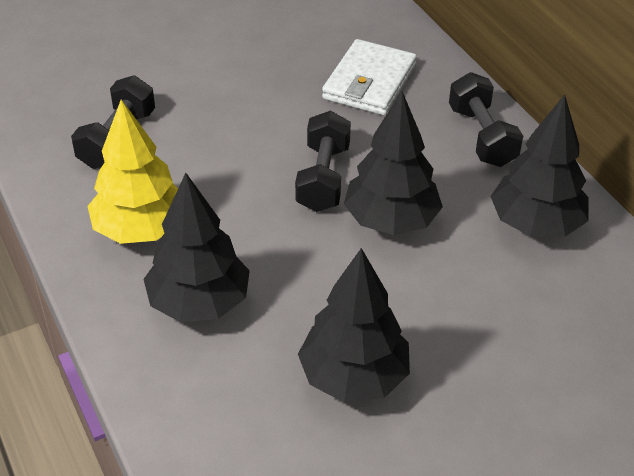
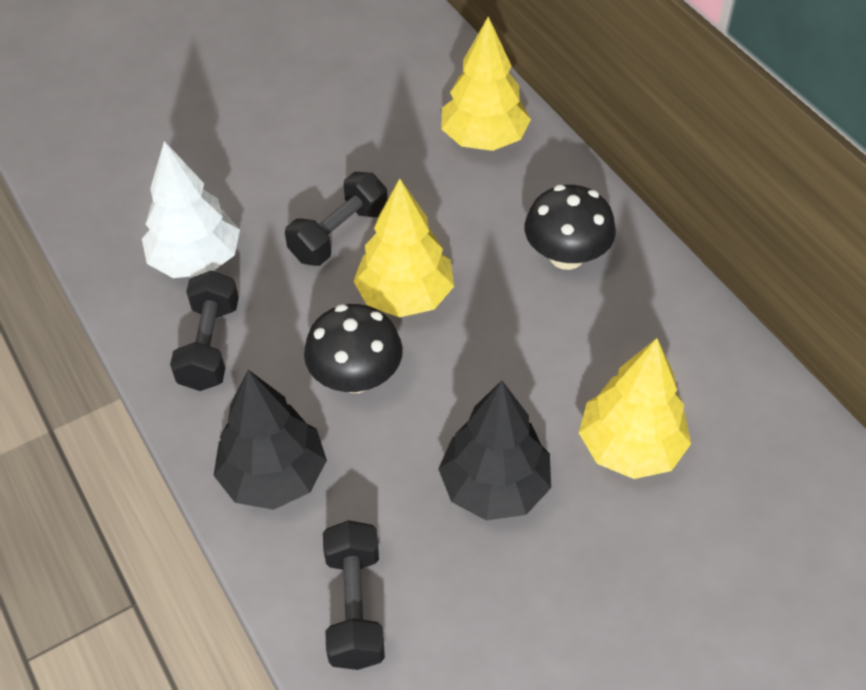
black mushroom: none = 0 -> [304,304,403,393] [525,185,616,270] = 2
black tree: [143,173,250,322] [298,248,410,402] [344,91,443,235] [490,95,589,237] = 4 -> [213,370,327,510] [438,380,551,521] = 2
white tree: none = 0 -> [142,141,240,278] = 1
white wallet: [322,39,417,115] = 1 -> none = 0
yellow tree: [88,99,178,244] = 1 -> [353,178,454,317] [441,16,531,151] [579,338,691,479] = 3

